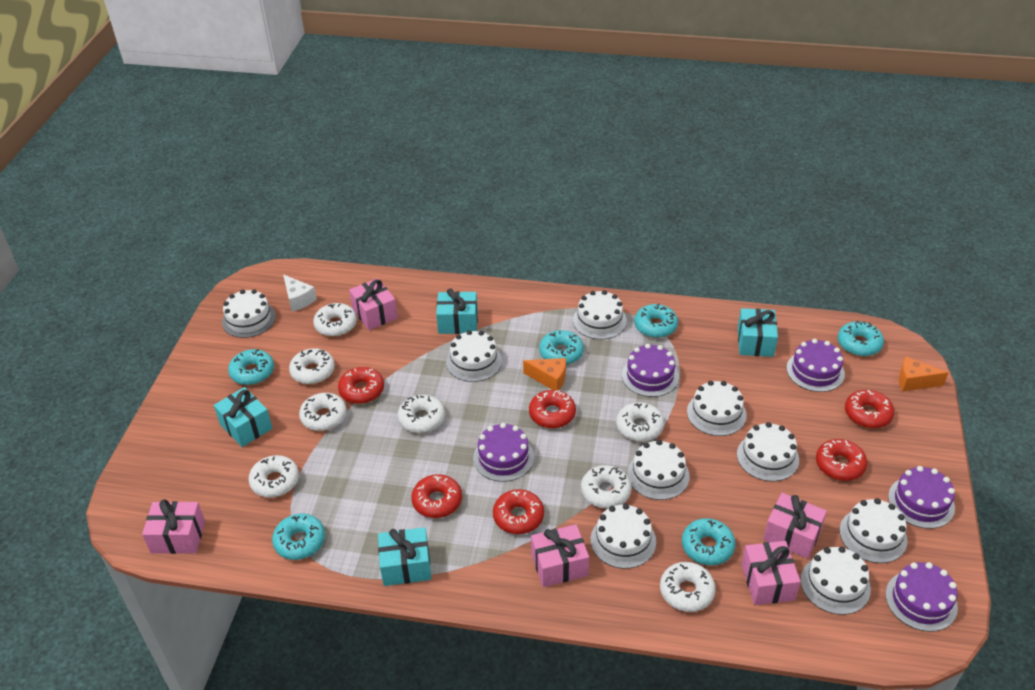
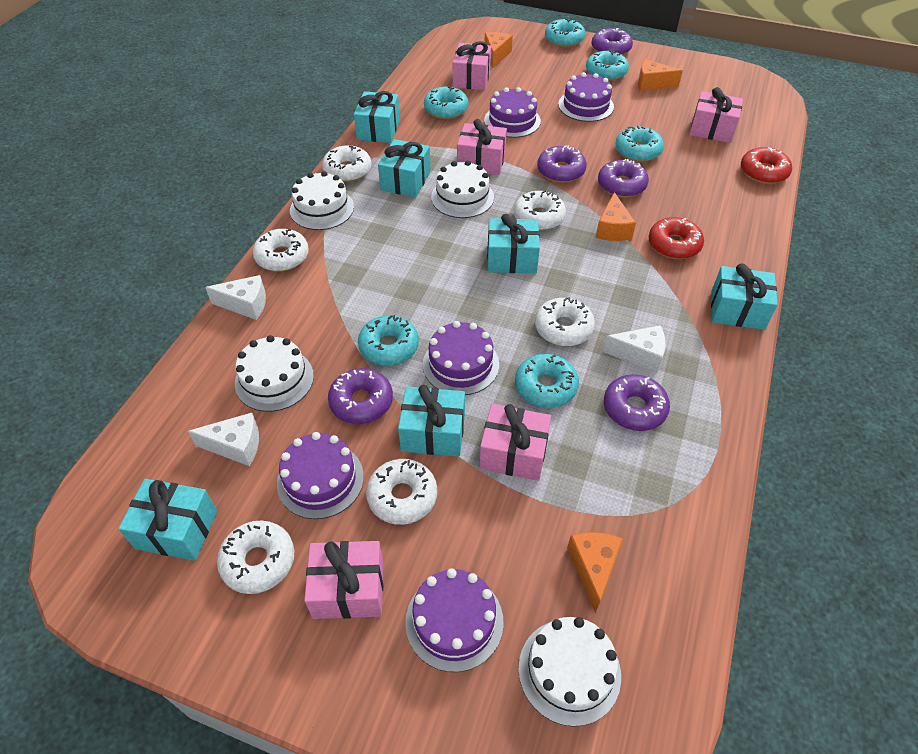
orange cheese: [523,358,566,390] [899,356,948,391] = 2 -> [485,32,513,68] [567,532,623,613] [595,192,636,241] [638,59,683,91] = 4
purple donut: none = 0 -> [328,368,393,424] [537,145,587,183] [591,28,633,55] [598,159,649,197] [604,374,670,431] = 5
red donut: [338,367,384,404] [411,474,462,518] [493,489,544,534] [529,390,576,429] [816,439,867,481] [845,390,894,429] = 6 -> [649,217,704,259] [741,147,792,184] = 2
turquoise gift: [214,387,272,447] [378,527,431,586] [436,288,478,334] [738,308,778,357] = 4 -> [118,479,217,561] [354,91,400,143] [378,139,431,198] [398,385,465,457] [487,214,540,273] [711,263,778,330] = 6
white cake: [222,289,276,338] [446,330,502,382] [573,290,627,339] [591,504,656,569] [627,440,690,500] [687,381,747,436] [737,422,799,481] [801,546,871,615] [839,498,908,563] = 9 -> [235,335,314,412] [290,171,354,230] [431,160,494,218] [518,617,621,727] = 4
white cheese: [283,274,317,312] = 1 -> [188,413,259,466] [205,275,266,320] [603,325,666,373] = 3
white donut: [248,455,299,498] [289,348,335,384] [299,393,347,431] [313,303,357,337] [398,395,445,433] [581,465,632,509] [616,402,664,442] [660,562,715,612] = 8 -> [217,521,294,594] [253,229,309,272] [322,145,371,182] [366,459,437,525] [514,191,566,231] [535,297,595,346] = 6

